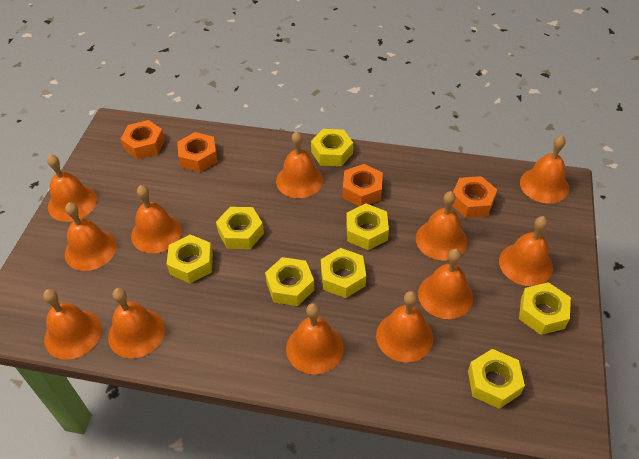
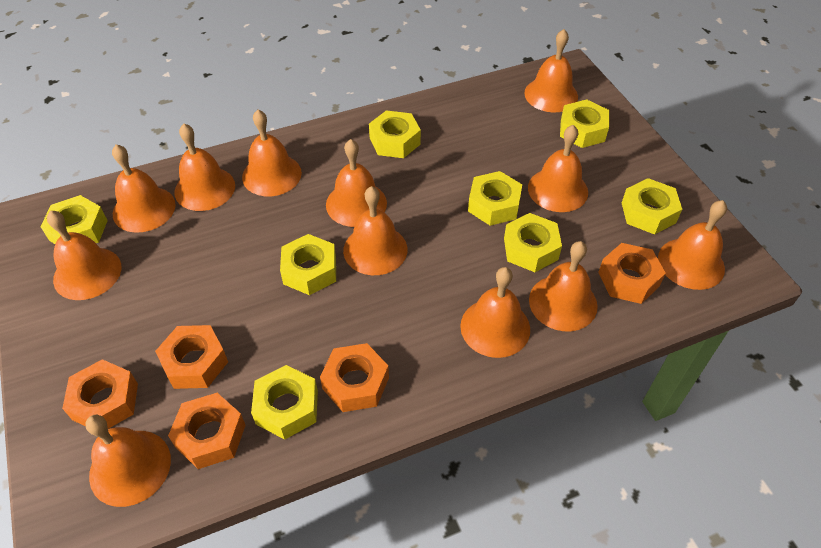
orange nut: [121,120,165,160] [177,132,218,172] [343,164,383,206] [452,176,497,218] = 4 -> [62,359,138,429] [155,325,228,389] [168,393,246,469] [320,343,389,412] [598,243,666,304] = 5

